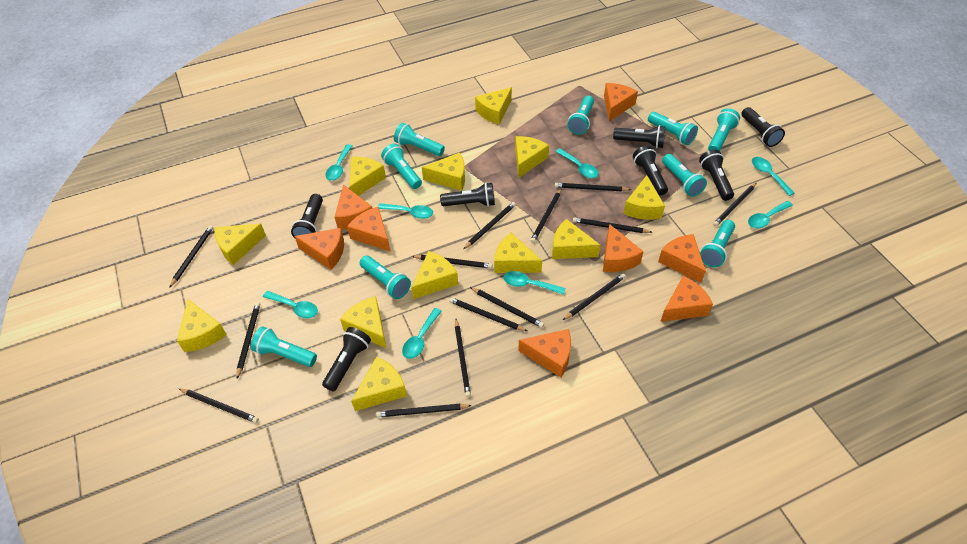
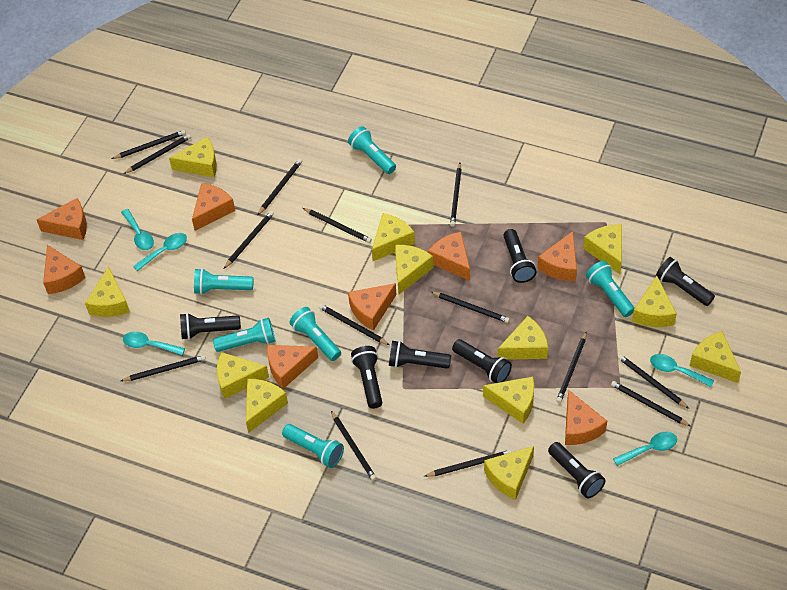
turquoise flashlight: [251,326,317,367] [360,256,411,299] [381,143,422,189] [394,123,445,156] [568,96,594,135] [648,112,698,145] [662,154,707,197] [700,220,735,267] [708,108,740,151] = 9 -> [194,268,253,295] [213,318,275,352] [282,424,344,468] [289,307,341,361] [348,126,396,174] [586,261,635,317] = 6
turquoise spoon: [263,291,318,318] [326,144,352,181] [378,203,433,219] [402,308,442,359] [504,271,566,295] [555,148,599,178] [748,201,793,229] [752,157,794,196] = 8 -> [121,209,154,250] [123,331,185,355] [133,233,187,271] [613,432,677,466] [650,354,714,387] = 5

